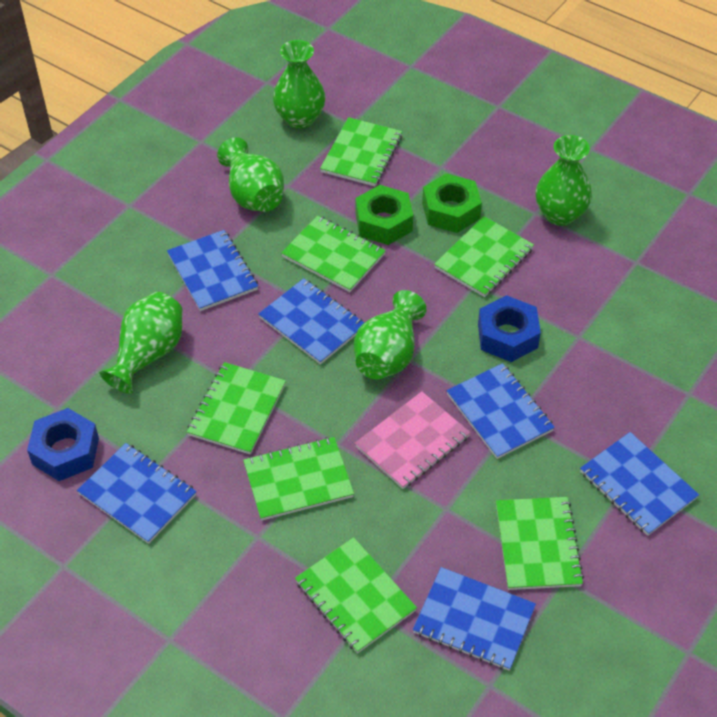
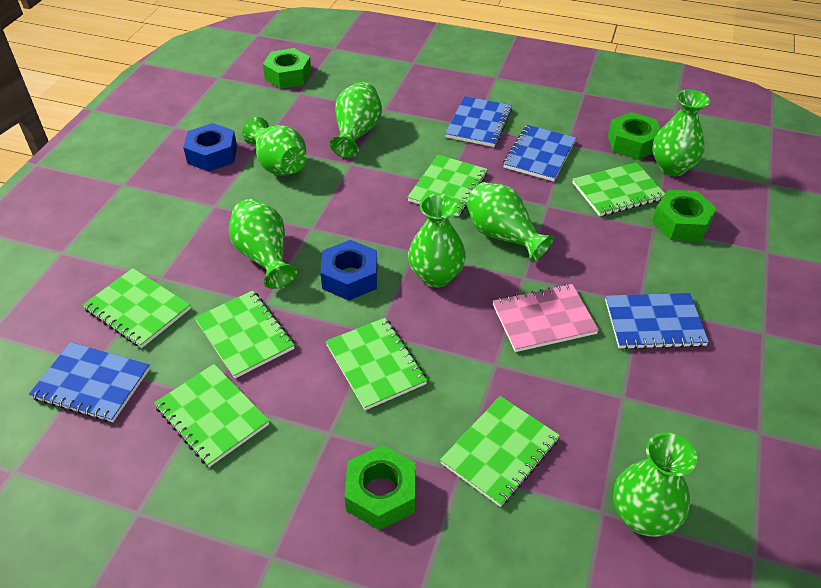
blue notebook: [77,443,197,544] [167,230,258,311] [258,278,364,364] [413,567,536,671] [446,363,555,459] [580,432,699,536] = 6 -> [29,342,150,422] [445,96,512,147] [503,125,576,181] [605,293,709,349] = 4
green nut: [356,185,413,245] [422,173,482,233] = 2 -> [263,48,312,89] [344,445,416,530] [608,112,661,160] [652,190,717,241] = 4
green vase: [99,292,182,394] [217,137,284,212] [273,40,326,129] [354,290,427,379] [536,135,592,226] = 5 -> [229,199,297,289] [243,117,306,175] [330,82,382,158] [408,194,466,288] [466,182,554,262] [613,433,697,537] [653,90,710,176] = 7

